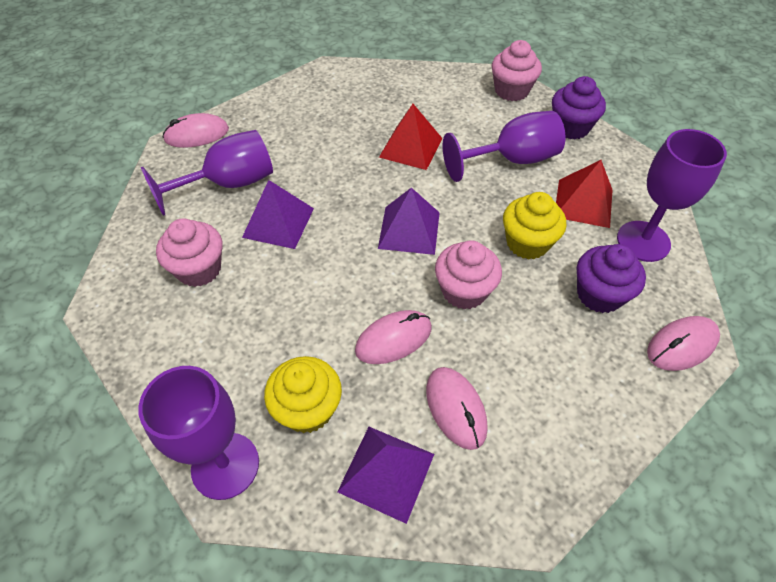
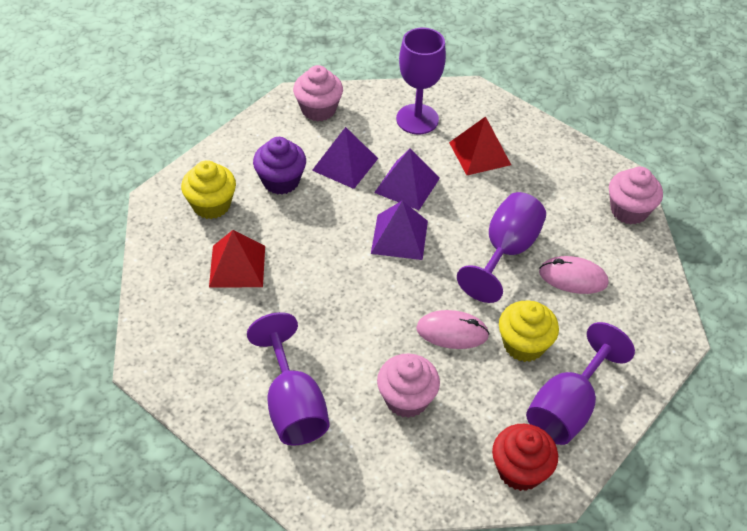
pink mouse: [163,113,229,148] [355,310,432,364] [426,367,488,450] [647,316,720,371] = 4 -> [416,310,490,349] [539,256,609,294] = 2
purple cupcake: [552,76,606,139] [577,244,646,313] = 2 -> [253,137,306,195] = 1
red cupcake: none = 0 -> [492,424,558,491] = 1

